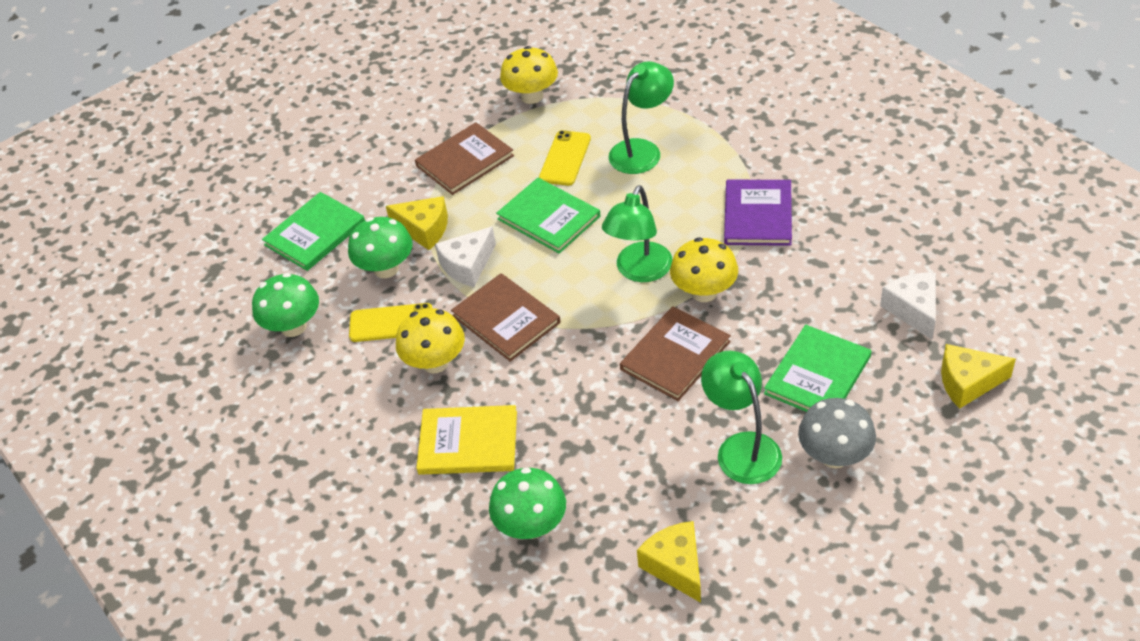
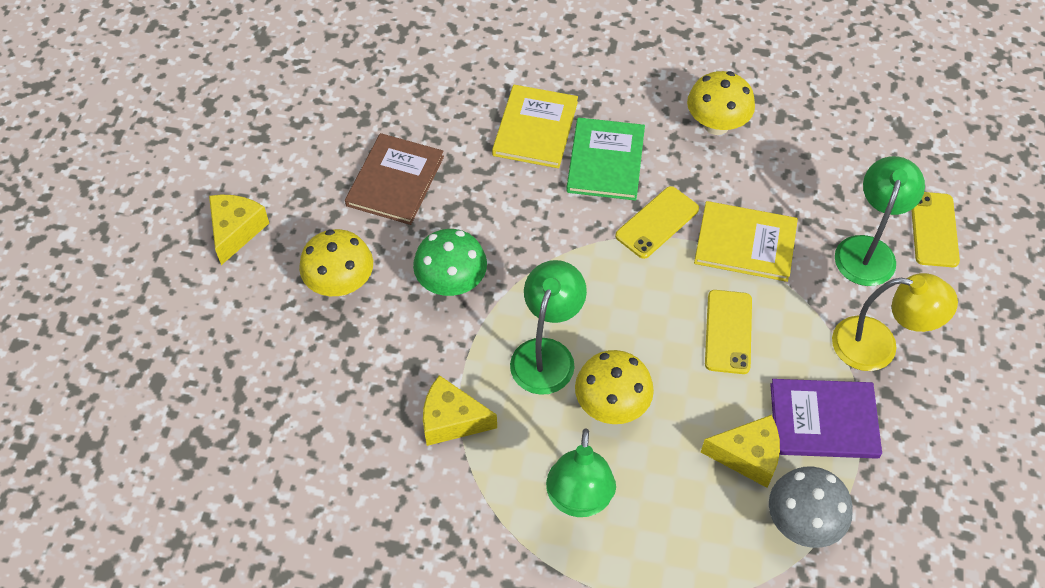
brown book: [415,122,514,195] [451,273,561,362] [620,306,731,401] = 3 -> [345,133,444,225] = 1
green book: [262,192,365,271] [496,178,600,254] [764,325,872,412] = 3 -> [566,117,645,201] = 1
green mushroom: [252,273,319,337] [348,217,413,278] [489,467,566,539] = 3 -> [413,229,487,296] = 1
white cheese: [435,227,496,287] [880,273,936,339] = 2 -> none = 0
yellow book: [416,405,517,475] = 1 -> [492,85,578,168] [694,201,798,282] = 2
yellow lamp: none = 0 -> [832,273,958,371] = 1
yellow phone: [349,303,432,342] [539,130,591,186] = 2 -> [615,186,699,259] [705,290,752,374] [911,192,960,267] = 3

